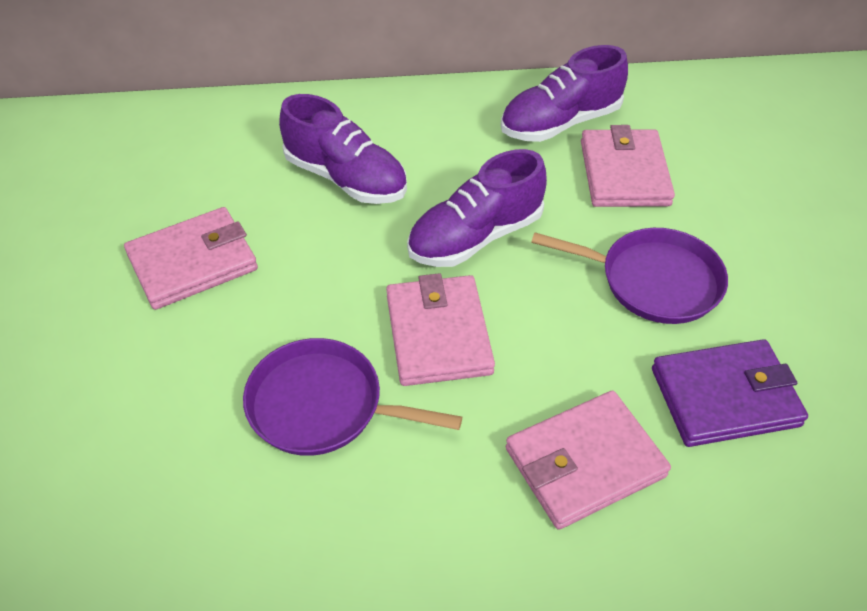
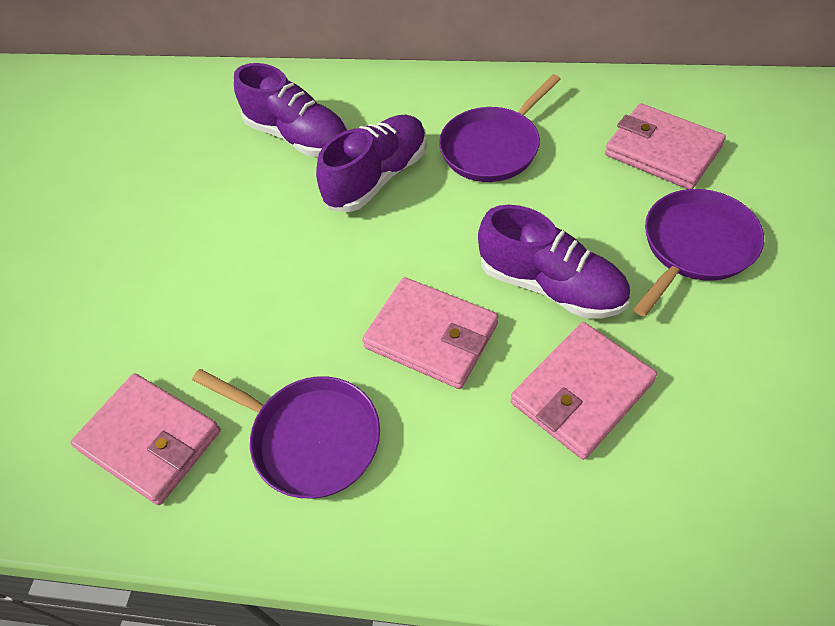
purple pan: [243,338,462,456] [531,228,728,324] = 2 -> [192,369,380,498] [439,74,561,182] [634,189,764,316] = 3
purple wallet: [652,339,808,447] = 1 -> none = 0

